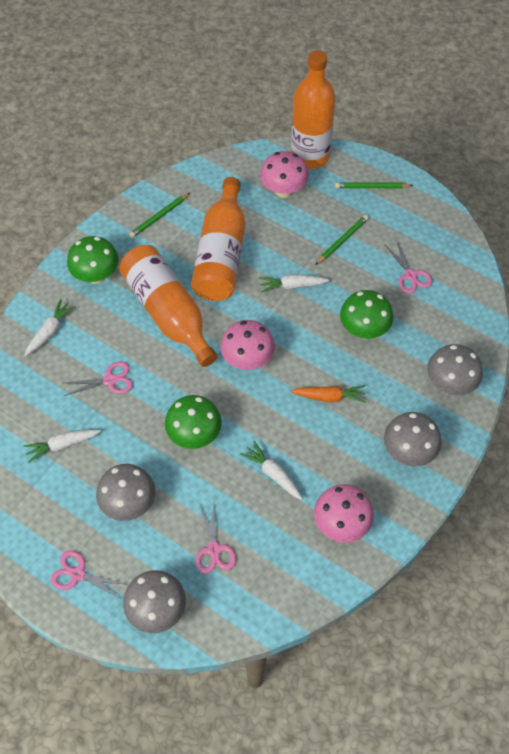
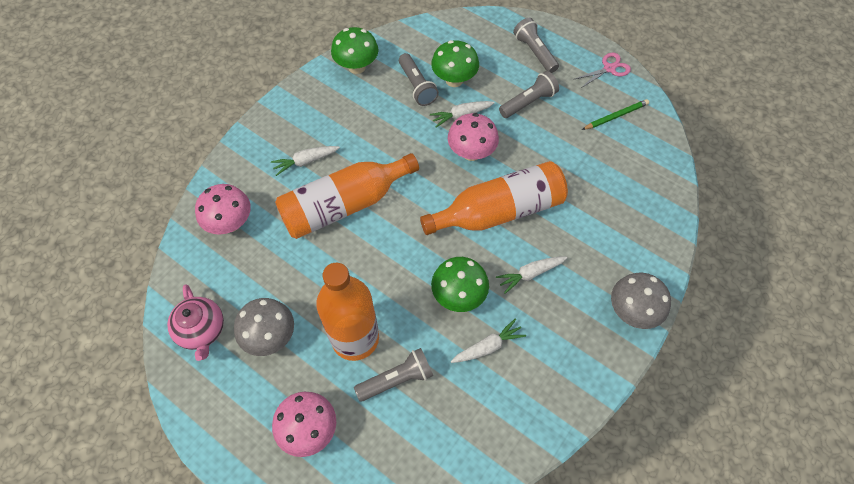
green pencil: [129,193,190,238] [315,215,369,265] [335,182,413,188] = 3 -> [582,99,649,130] = 1
grey flashlight: none = 0 -> [354,348,433,402] [399,53,439,106] [499,71,559,118] [513,18,559,73] = 4
grey mushroom: [96,464,155,521] [123,570,186,633] [384,412,442,466] [427,344,483,395] = 4 -> [234,298,294,356] [611,273,671,329] = 2
orange carrot: [291,385,366,403] = 1 -> none = 0
pink scissors: [51,551,129,599] [64,362,133,396] [196,503,236,574] [385,241,433,294] = 4 -> [573,53,631,88] = 1
pink teapot: none = 0 -> [167,284,224,361] = 1

